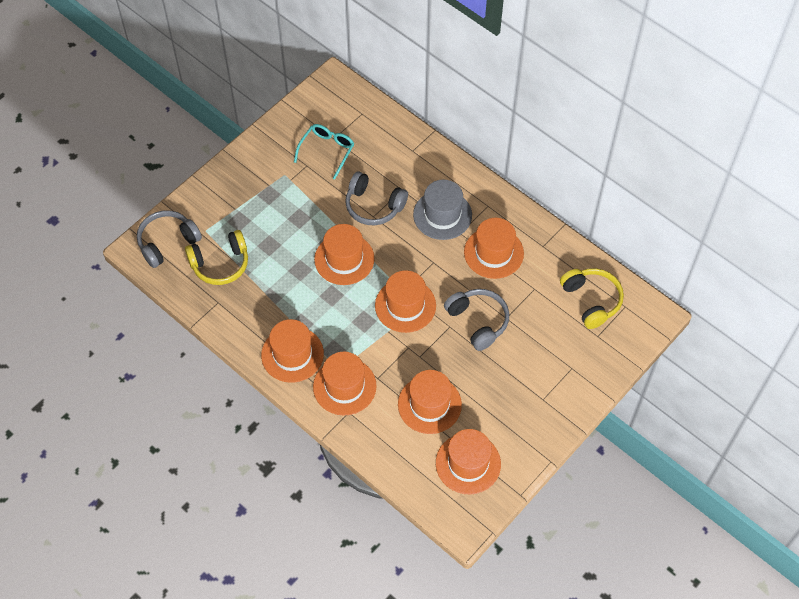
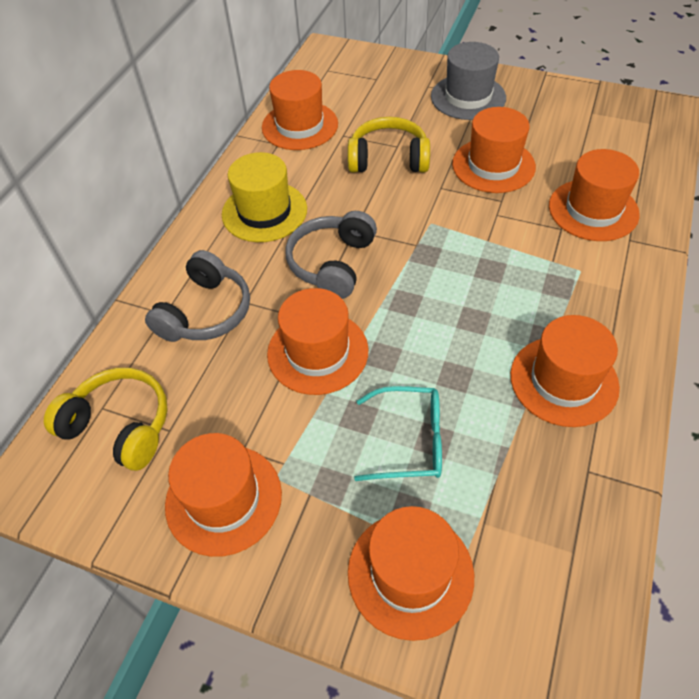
grey headphones: [137,210,202,268] [345,172,408,225] [444,289,509,351] = 3 -> [145,250,250,342] [285,211,377,299] = 2
yellow hat: none = 0 -> [222,152,307,242] = 1

